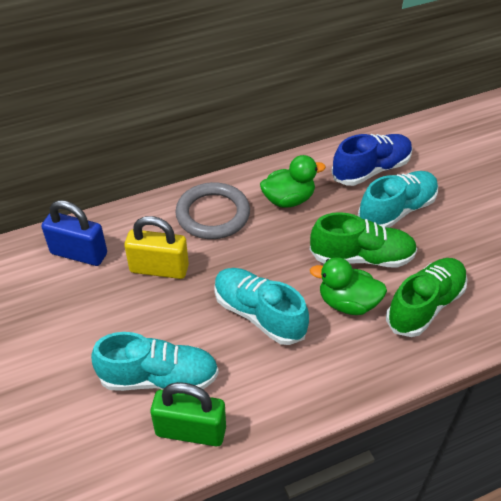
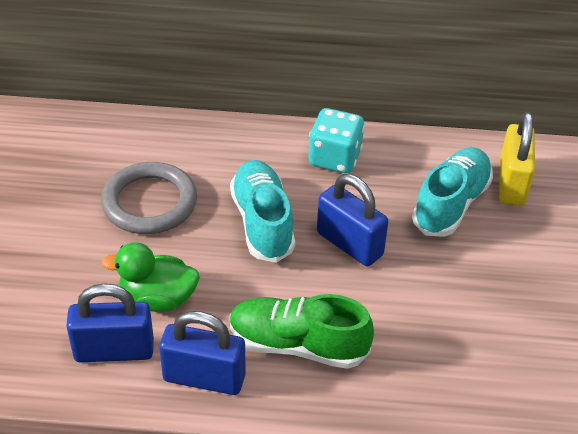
blue padlock: [41,200,107,266] = 1 -> [66,284,154,362] [159,311,246,395] [317,174,388,266] = 3
blue shoe: [332,134,413,186] = 1 -> none = 0
green duck: [260,155,326,208] [310,257,387,315] = 2 -> [101,242,200,312] = 1
green padlock: [150,382,226,447] = 1 -> none = 0
green shoe: [310,212,417,268] [386,258,467,337] = 2 -> [230,294,374,369] = 1
turquoise dice: none = 0 -> [309,108,365,173] = 1
turquoise shoe: [91,332,219,391] [214,268,309,345] [358,171,438,228] = 3 -> [230,160,295,263] [412,147,493,237] = 2

